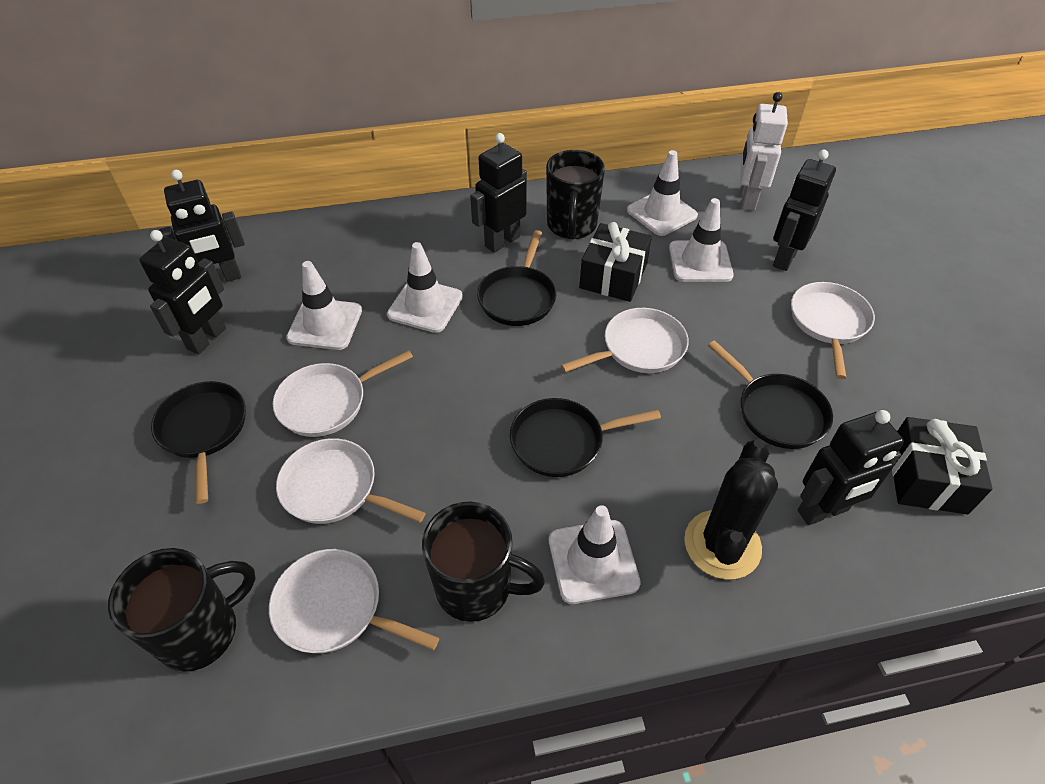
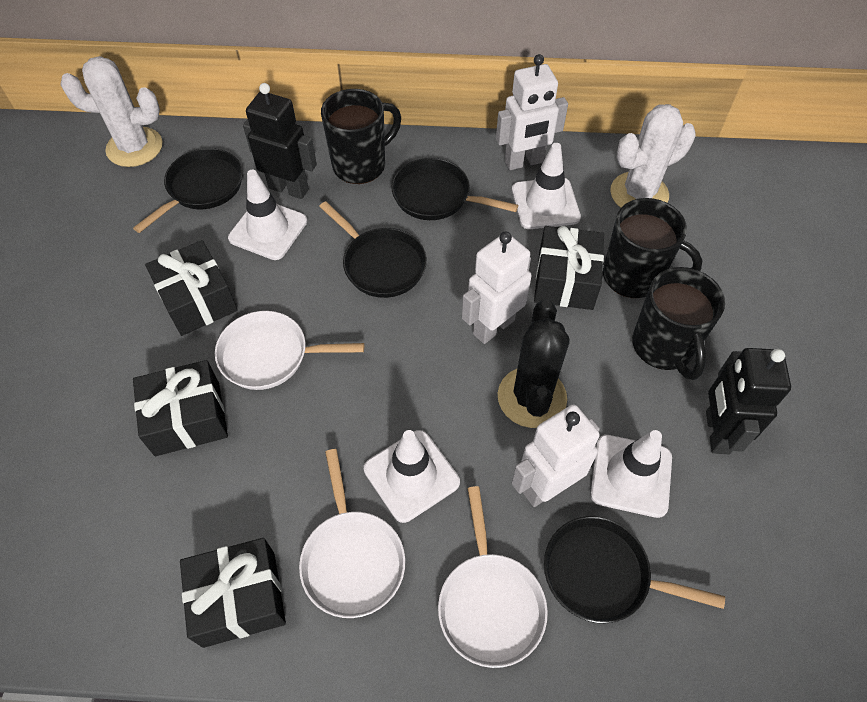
black gift: [579,222,652,302] [892,417,993,515] = 2 -> [133,360,228,456] [145,240,238,336] [180,538,286,648] [534,226,604,310] = 4
black robot: [139,230,226,354] [159,170,245,282] [470,133,527,253] [773,149,836,271] [798,410,904,525] = 5 -> [243,83,317,199] [706,348,791,454] = 2
white cactus: none = 0 -> [60,56,163,167] [610,104,696,208] = 2
white pan: [269,549,439,653] [273,350,413,437] [276,438,426,524] [561,308,689,373] [791,282,875,379] = 5 -> [215,311,364,390] [299,449,405,618] [438,486,548,668] = 3
white robot: [740,92,788,210] = 1 -> [462,231,532,344] [496,54,568,170] [512,404,600,507] = 3
white traffic cone: [286,261,362,350] [387,242,463,333] [549,505,641,604] [627,150,698,236] [669,198,734,282] = 5 -> [228,170,307,260] [364,430,460,523] [512,143,581,229] [590,430,672,518] = 4

